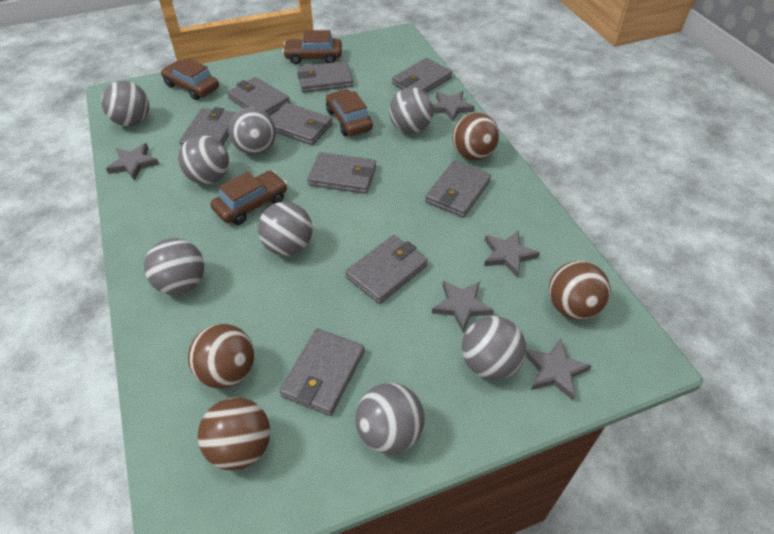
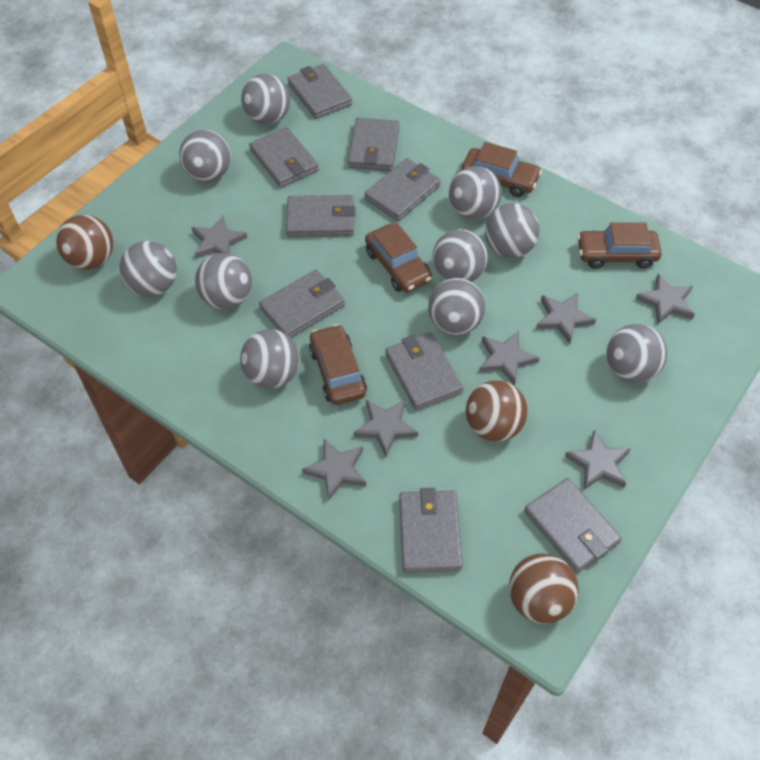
brown ball: [188,324,255,389] [198,397,270,471] [452,113,499,160] [549,261,611,320] = 4 -> [56,214,113,270] [466,380,528,442] [509,553,579,624] = 3
grey ball: [101,81,149,126] [144,238,204,295] [178,135,229,184] [229,107,276,155] [258,202,312,256] [355,383,425,454] [389,87,434,133] [462,316,526,380] = 8 -> [120,241,177,297] [179,130,231,182] [195,253,252,309] [240,329,300,389] [241,74,290,125] [428,278,485,335] [432,229,488,282] [449,166,502,220] [485,203,540,258] [606,324,667,383] = 10
grey star: [106,143,159,181] [432,281,494,332] [433,91,475,122] [484,231,540,277] [526,338,592,400] = 5 -> [191,216,247,259] [302,439,366,501] [354,400,418,457] [479,331,539,386] [536,293,596,344] [564,430,631,490] [636,274,695,325] = 7

